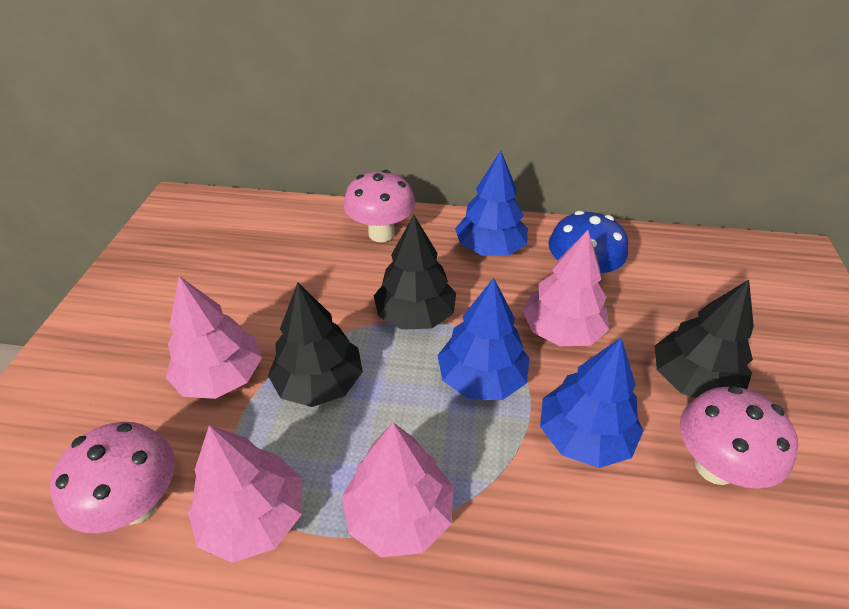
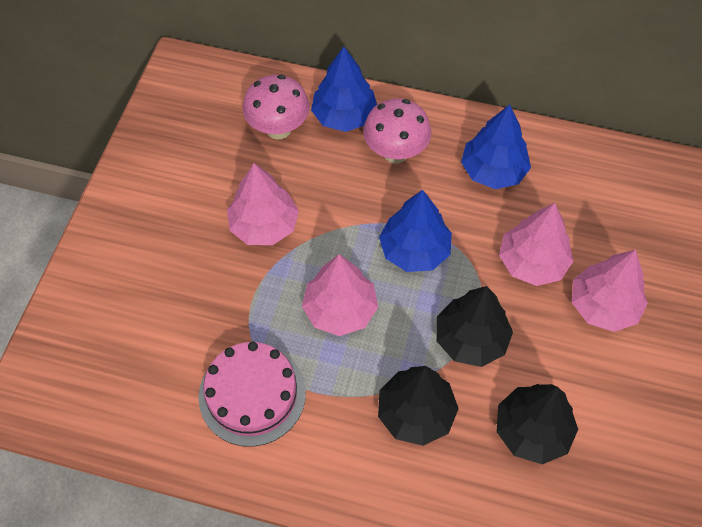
blue mushroom: [548,211,628,273] = 1 -> none = 0
pink cake: none = 0 -> [199,342,306,447] = 1
pink mushroom: [50,422,175,533] [344,170,415,242] [680,386,798,489] = 3 -> [243,75,310,139] [363,98,431,163] = 2

